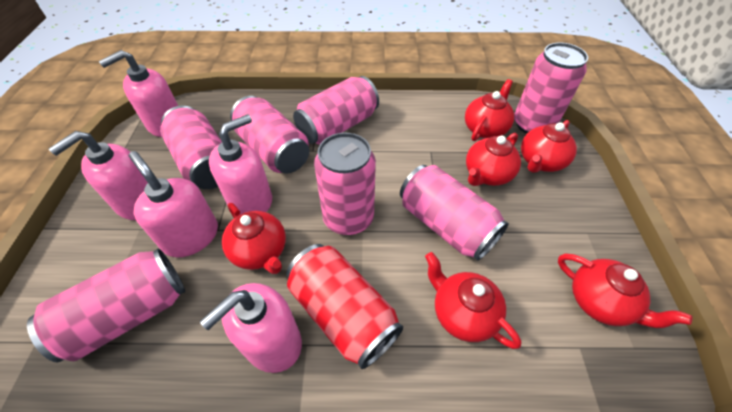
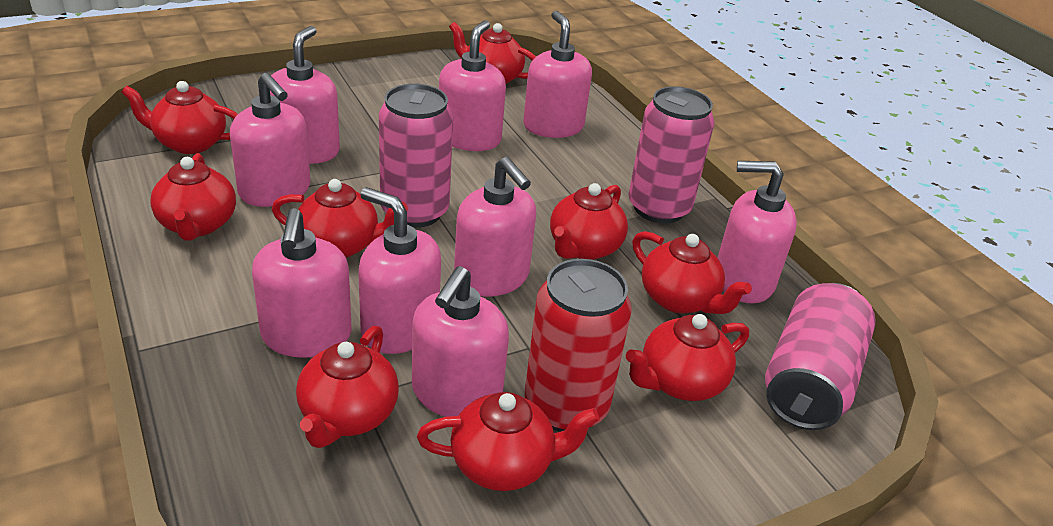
pink can: [27,248,185,362] [160,106,222,189] [230,96,309,173] [293,76,379,145] [314,133,376,235] [400,165,509,261] [514,42,588,134] = 7 -> [379,84,453,228] [628,86,715,224] [765,283,876,430] = 3
pink soap dispenser: [48,131,148,220] [99,50,178,137] [129,151,218,258] [200,283,302,373] [209,114,272,215] = 5 -> [230,73,311,207] [252,208,352,358] [270,26,340,164] [358,187,441,354] [412,266,509,417] [439,20,506,151] [454,157,536,297] [523,11,592,138] [718,161,797,303] = 9
red teapot: [222,203,286,274] [425,252,521,349] [465,79,514,141] [466,133,521,186] [521,120,577,173] [558,254,692,328] = 6 -> [121,81,238,154] [150,153,236,241] [272,179,408,258] [296,326,399,448] [417,392,599,491] [449,22,536,84] [550,183,628,260] [626,314,749,401] [632,231,752,314] = 9

